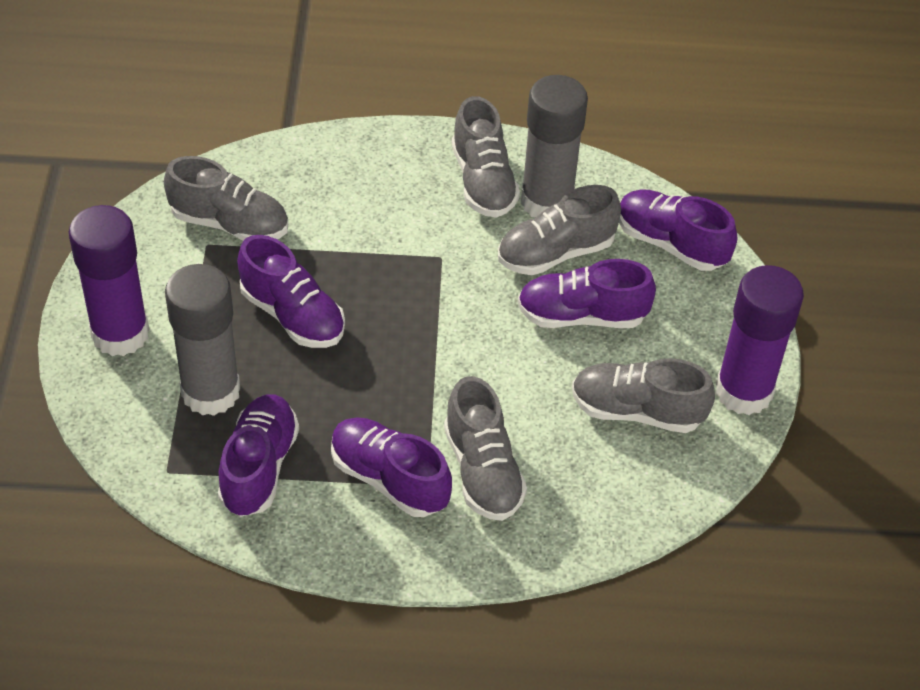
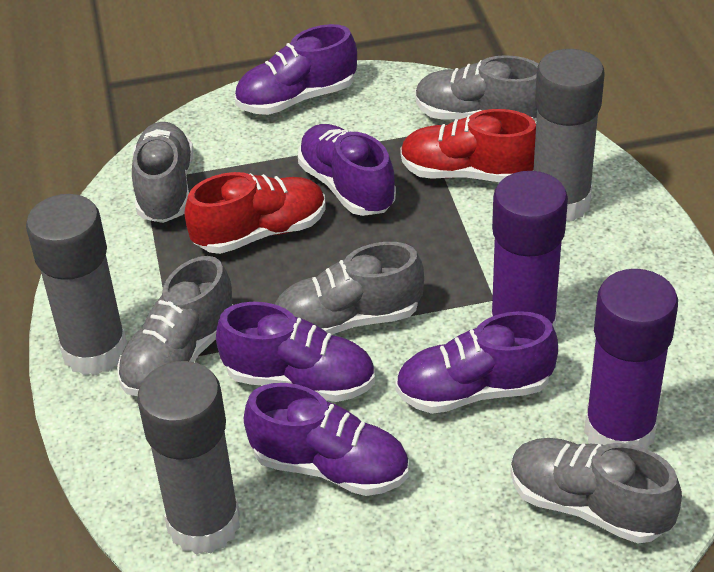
grey glue stick: [165,264,240,416] [521,75,588,218] = 2 -> [26,194,127,375] [137,361,240,555] [533,49,605,221] = 3
red shoe: none = 0 -> [184,172,326,254] [400,109,536,182] = 2

